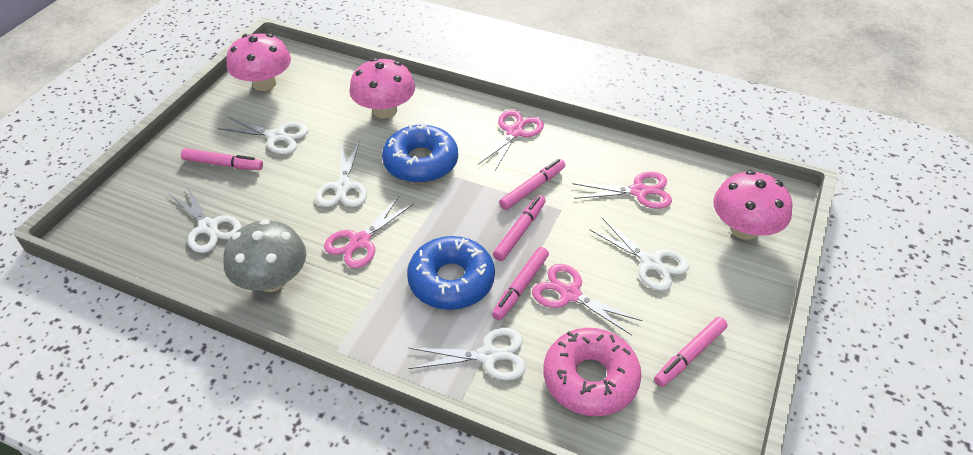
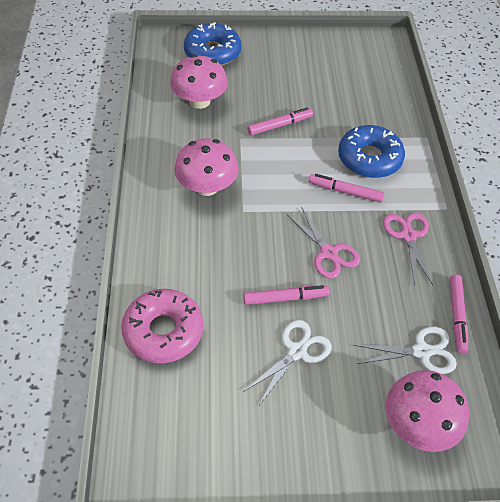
grey mushroom: [223,219,306,292] = 1 -> none = 0
pink marker: [181,148,263,170] [492,247,549,320] [493,195,546,261] [499,159,565,210] [654,317,727,387] = 5 -> [243,285,329,305] [247,107,313,136] [309,174,384,203] [450,274,468,353] = 4
pink scissors: [324,196,414,268] [478,110,544,172] [532,264,642,335] [572,172,672,209] = 4 -> [288,207,360,279] [383,213,433,285] = 2
white scissors: [168,184,242,253] [218,117,308,154] [316,141,367,207] [408,328,526,380] [589,218,689,291] = 5 -> [243,320,332,405] [354,327,457,374] = 2

